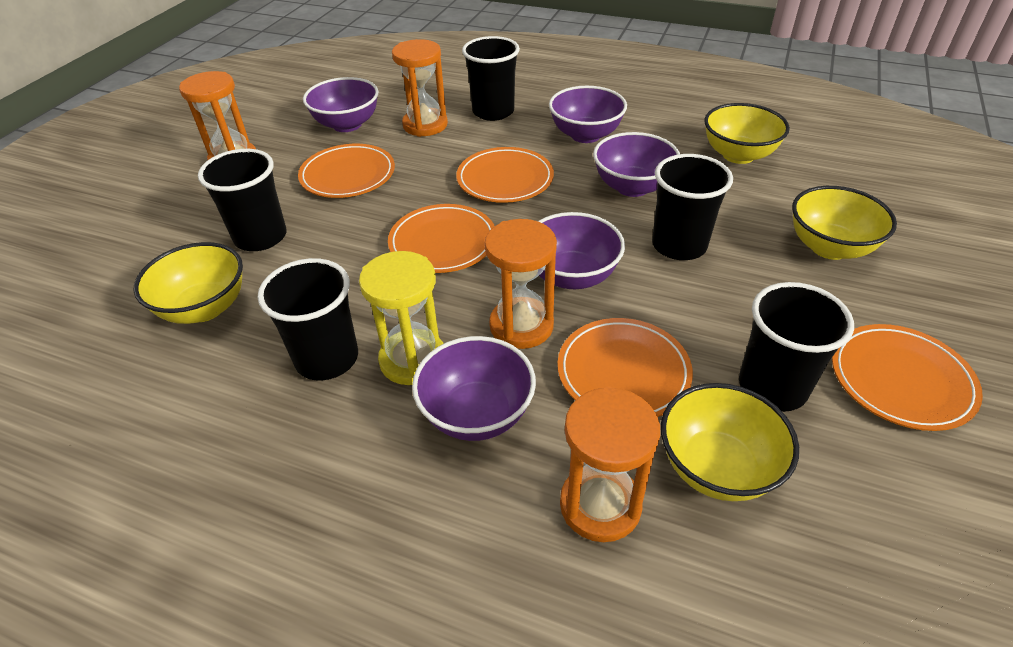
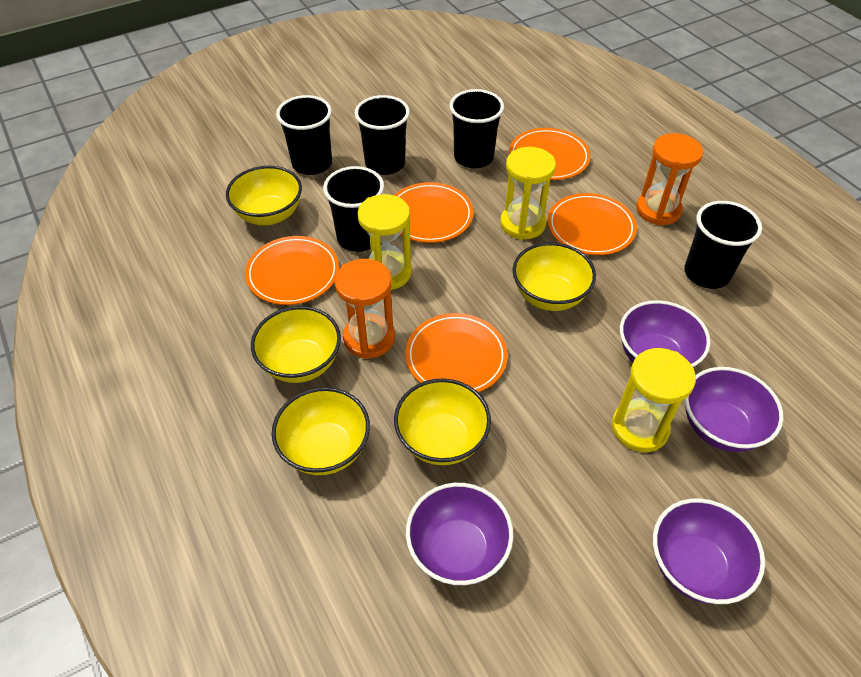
orange hourglass: [179,71,256,161] [392,39,448,137] [484,219,557,349] [560,387,660,542] = 4 -> [335,259,395,359] [636,133,703,225] = 2
purple bowl: [303,77,379,132] [412,336,536,441] [538,212,625,289] [549,86,627,143] [593,132,680,197] = 5 -> [406,483,514,586] [620,300,710,367] [653,498,765,604] [685,367,783,452] = 4
yellow bowl: [134,242,243,324] [661,383,799,501] [704,103,790,164] [792,186,897,260] = 4 -> [226,166,302,225] [251,306,341,383] [272,387,370,475] [394,378,491,465] [513,242,596,311] = 5
yellow hourglass: [359,251,444,385] = 1 -> [358,194,412,290] [500,147,556,240] [612,348,696,452] = 3

